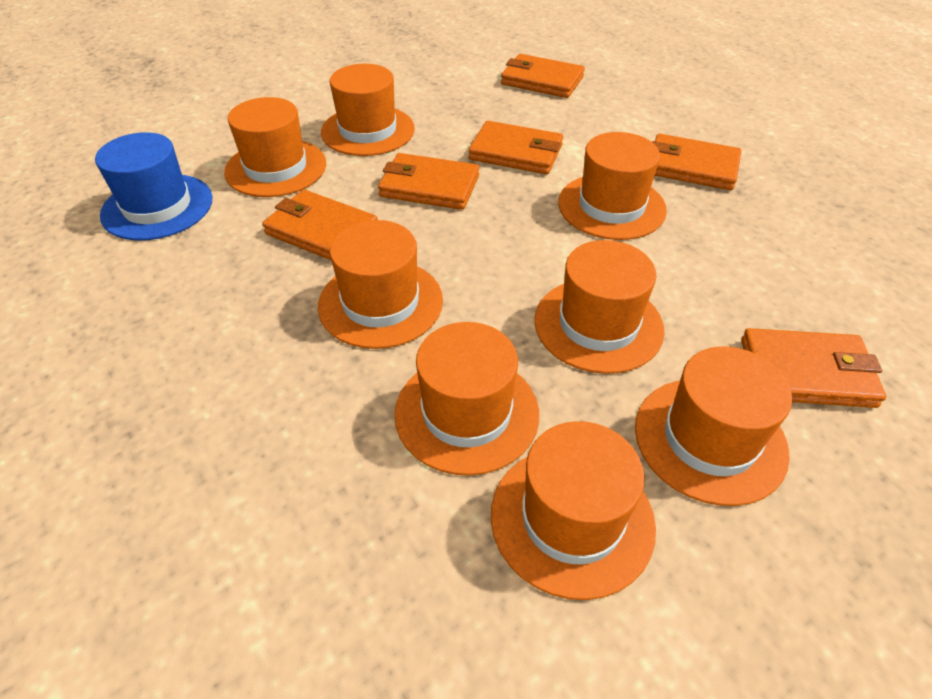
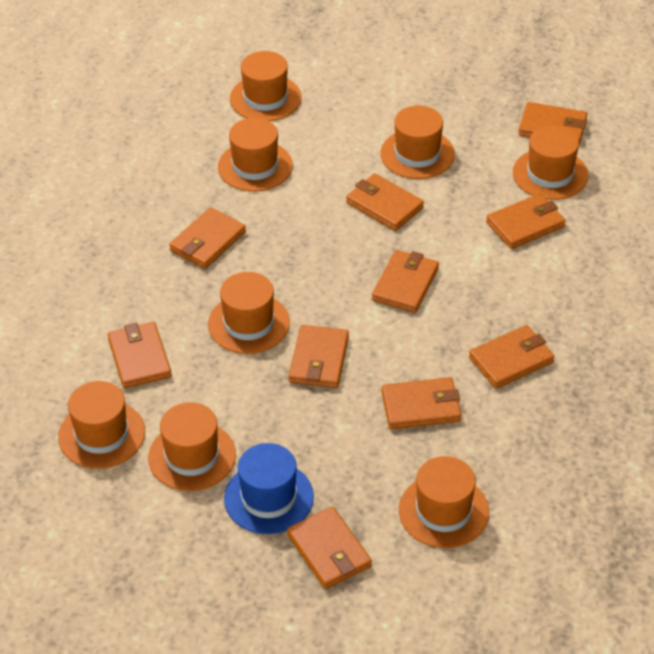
orange wallet: [262,190,378,260] [378,153,479,210] [468,121,563,174] [501,54,585,98] [652,134,741,190] [741,328,886,408] = 6 -> [108,322,172,388] [169,207,246,269] [287,507,372,589] [289,325,349,388] [346,173,424,231] [372,250,439,313] [381,377,461,429] [469,325,555,389] [486,193,566,249] [518,102,587,145] = 10

